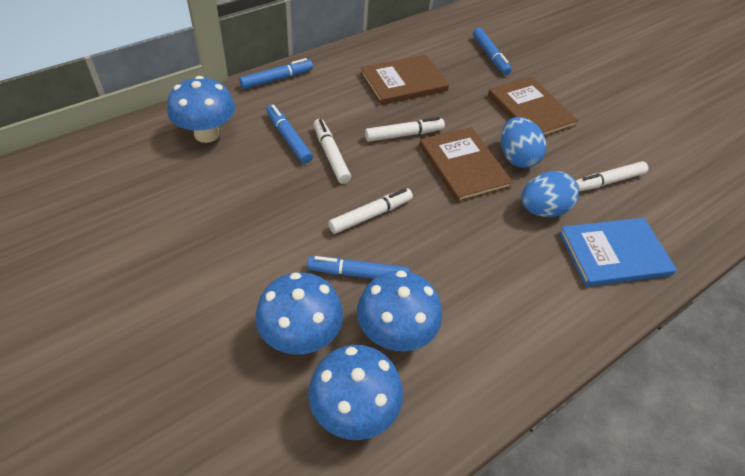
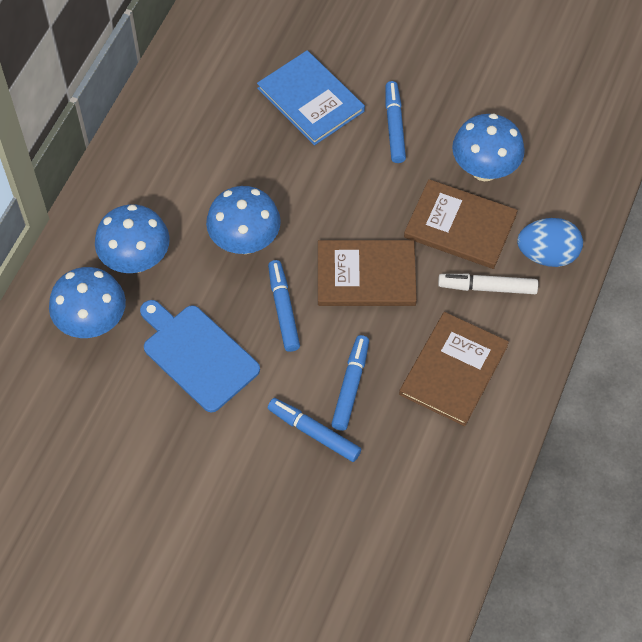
blue cutting board: none = 0 -> [140,300,260,413] = 1
blue egg: [501,117,547,168] [521,171,579,217] = 2 -> [517,218,583,267] = 1
white marker: [314,119,351,184] [328,188,413,234] [365,117,445,142] [576,161,648,191] = 4 -> [438,274,538,294] = 1

